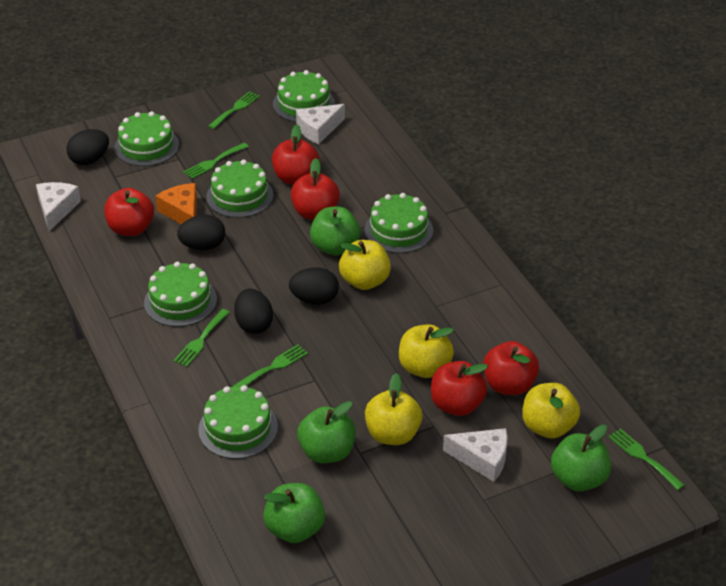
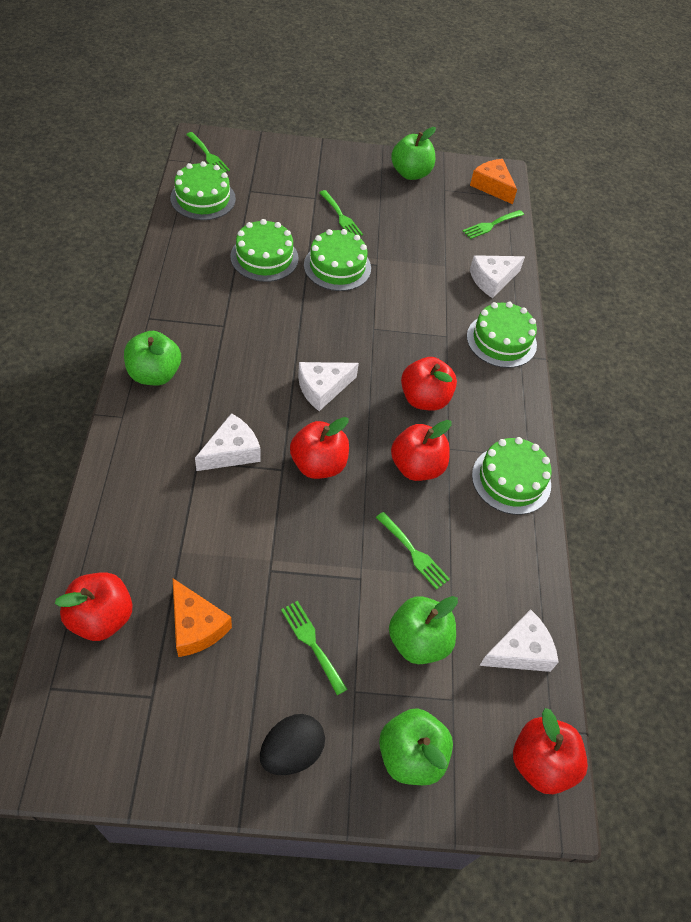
black egg: [66,129,109,165] [177,215,225,250] [234,288,273,334] [289,267,339,305] = 4 -> [260,714,325,775] = 1
green cake: [115,111,179,166] [144,262,217,327] [198,385,278,459] [206,160,273,218] [273,70,335,122] [365,193,433,253] = 6 -> [170,161,236,220] [230,219,299,282] [304,229,371,291] [467,302,537,368] [472,437,552,515] = 5
orange cheese: [155,183,197,225] = 1 -> [173,578,232,657] [470,159,517,204] = 2
white cheese: [36,182,81,231] [296,104,345,144] [443,428,507,482] = 3 -> [195,413,260,471] [298,362,359,411] [470,255,525,298] [479,609,559,672] = 4
yellow apple: [339,240,391,290] [365,373,423,445] [399,324,454,378] [522,383,580,438] = 4 -> none = 0

